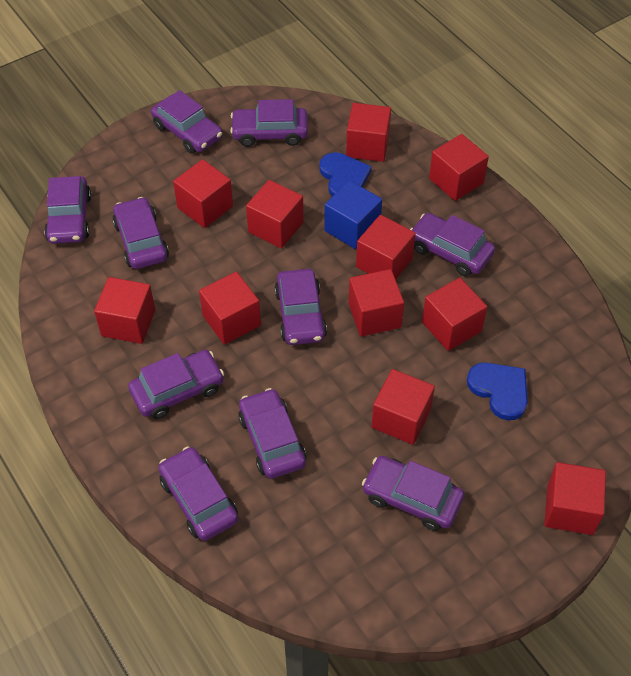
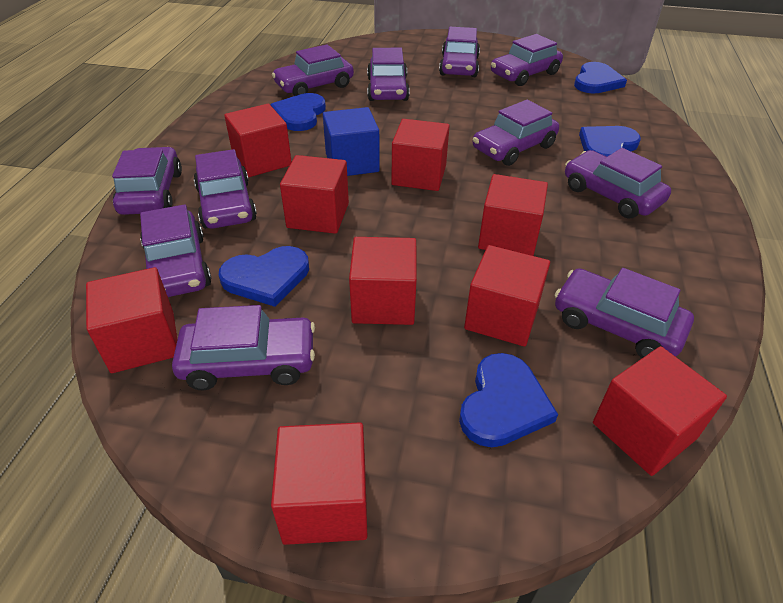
blue heart: [319,152,372,196] [467,362,528,420] = 2 -> [219,246,309,307] [270,93,326,131] [459,353,558,447] [574,62,627,94] [579,126,641,157] = 5
purple car: [44,176,91,244] [113,197,169,269] [128,350,224,419] [151,90,223,154] [158,446,238,541] [230,99,308,147] [238,388,306,479] [274,269,327,345] [362,456,464,531] [410,213,495,276] = 10 -> [112,147,182,215] [140,204,211,297] [172,305,315,390] [194,149,257,228] [272,44,354,96] [367,48,410,101] [439,27,480,77] [473,100,559,166] [491,34,563,86] [555,268,694,358] [565,148,671,219] = 11
red cube: [94,277,155,344] [173,159,233,228] [199,272,261,345] [246,180,303,248] [346,103,391,162] [349,269,404,337] [356,215,416,279] [372,369,435,445] [422,278,487,351] [429,134,489,201] [544,462,606,535] = 11 -> [86,267,177,373] [224,104,291,177] [271,422,368,545] [280,155,349,234] [349,237,417,325] [391,119,450,191] [464,245,550,347] [478,174,548,256] [593,346,727,476] = 9

